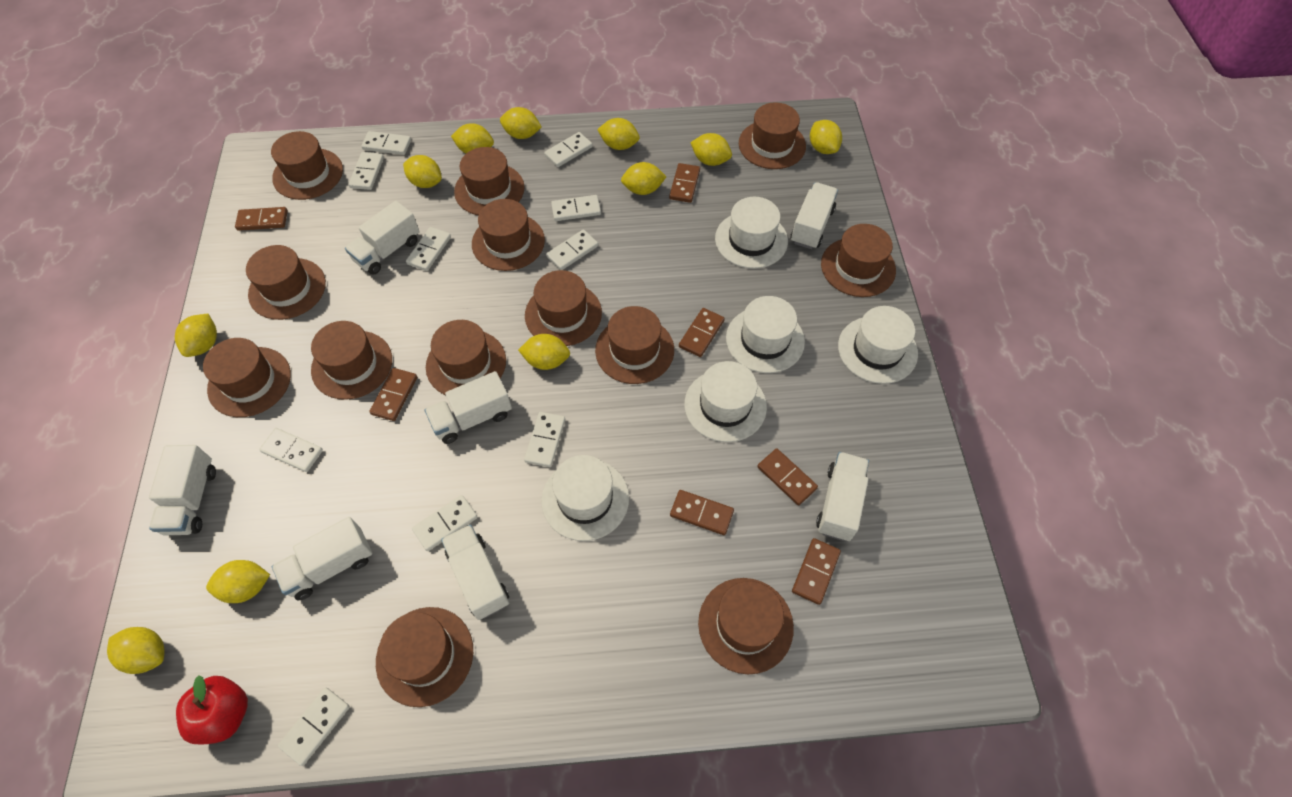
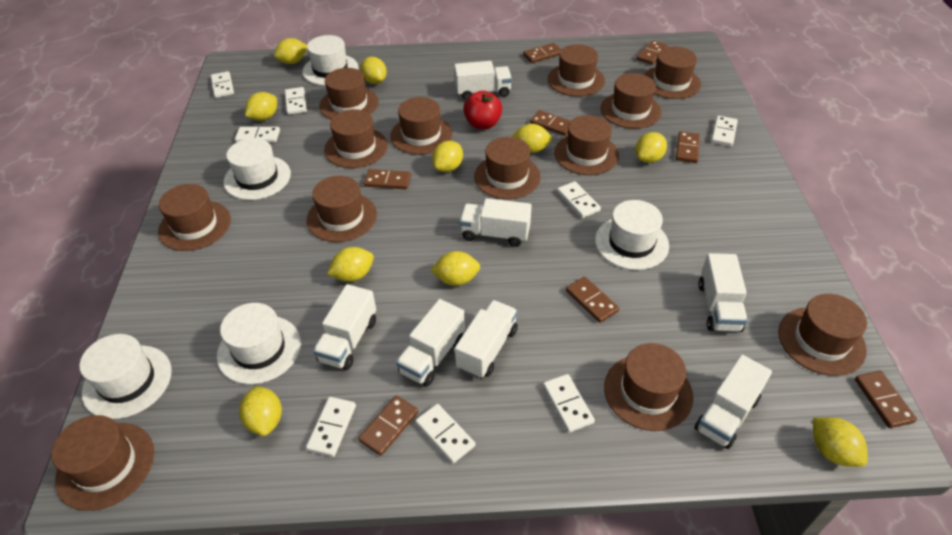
brown domino: [235,207,288,231] [369,368,417,421] [669,163,700,203] [670,490,734,535] [679,308,725,357] [757,448,818,506] [792,538,841,605] = 7 -> [358,395,418,456] [364,169,411,189] [523,43,562,63] [530,110,571,136] [566,277,619,323] [636,40,668,65] [676,131,700,163] [855,371,917,428] = 8
white domino: [259,428,323,472] [278,688,350,766] [349,152,384,190] [361,131,411,155] [406,227,451,271] [412,495,477,551] [524,412,565,467] [544,132,593,167] [546,230,598,270] [551,195,601,221] = 10 -> [211,71,234,98] [235,127,280,143] [285,87,307,115] [306,397,356,457] [415,404,476,464] [543,374,595,433] [557,181,601,218] [711,116,738,146] = 8
yellow lemon: [107,627,165,674] [175,314,217,357] [206,560,270,603] [403,155,442,188] [451,123,494,153] [500,107,542,139] [518,334,570,370] [597,118,640,150] [621,162,667,195] [690,133,732,166] [810,120,842,154] = 11 -> [239,386,282,436] [245,92,277,121] [274,38,307,64] [327,247,374,282] [360,57,387,84] [430,251,480,286] [432,141,463,172] [511,124,552,153] [635,132,667,163] [813,417,868,467] = 10

